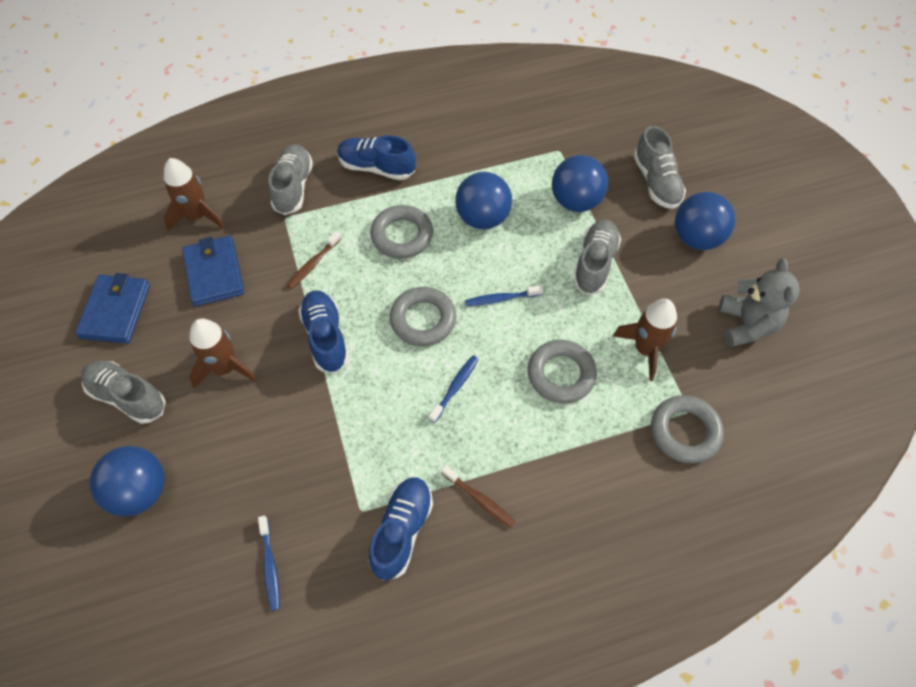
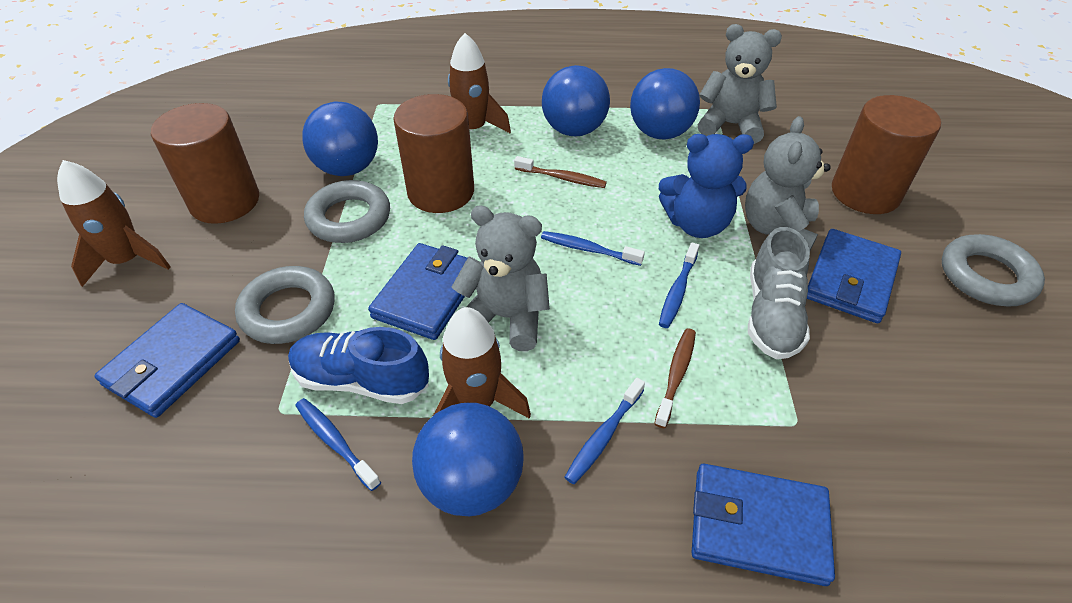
blue shoe: [298,290,349,373] [337,135,416,180] [368,477,433,580] = 3 -> [288,327,429,404] = 1
blue teddy bear: none = 0 -> [659,134,754,238] = 1
blue toothbrush: [258,516,280,611] [429,356,478,423] [465,285,543,306] = 3 -> [295,398,381,491] [541,231,645,266] [564,378,645,484] [659,242,699,328] = 4
blue wallet: [75,273,150,343] [182,236,244,306] = 2 -> [94,303,240,418] [368,243,467,340] [691,464,835,586] [807,229,901,323] = 4
brown cylinder: none = 0 -> [151,103,259,224] [393,94,474,213] [832,95,941,214] = 3
grey ring: [370,205,433,259] [390,287,456,346] [528,340,597,403] [651,395,724,463] = 4 -> [235,266,334,344] [304,180,390,243] [942,234,1045,307] = 3
grey shoe: [81,361,166,424] [268,144,313,215] [573,219,621,295] [634,126,686,209] = 4 -> [748,227,810,359] = 1
grey teddy bear: [719,258,800,347] = 1 -> [452,205,550,351] [698,24,782,144] [745,116,831,251] = 3

